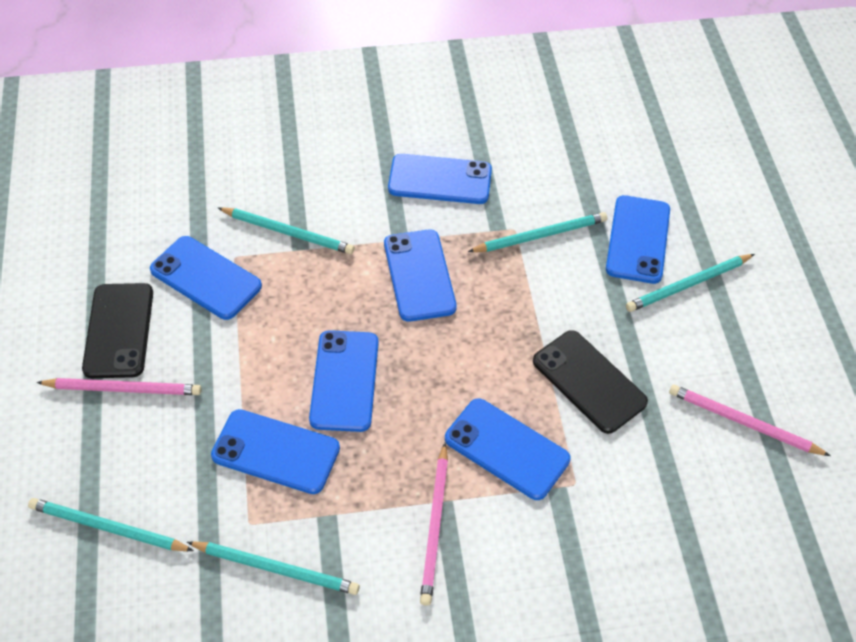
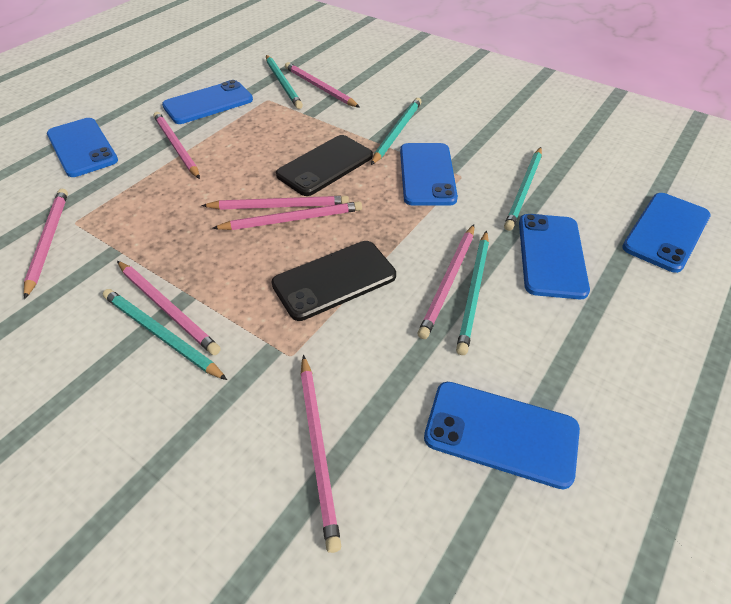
blue phone: [150,236,262,320] [211,409,340,494] [309,330,379,432] [384,229,457,322] [388,154,492,204] [445,398,570,500] [606,195,670,284] = 7 -> [47,118,118,177] [162,80,253,124] [400,143,458,206] [424,382,580,489] [519,214,590,299] [622,193,711,273] = 6
pink pencil: [36,378,202,395] [420,443,448,606] [669,384,831,456] = 3 -> [24,189,68,299] [117,261,221,355] [153,112,200,179] [201,196,349,210] [212,201,362,230] [285,62,360,108] [300,355,341,553] [417,224,474,339] = 8

